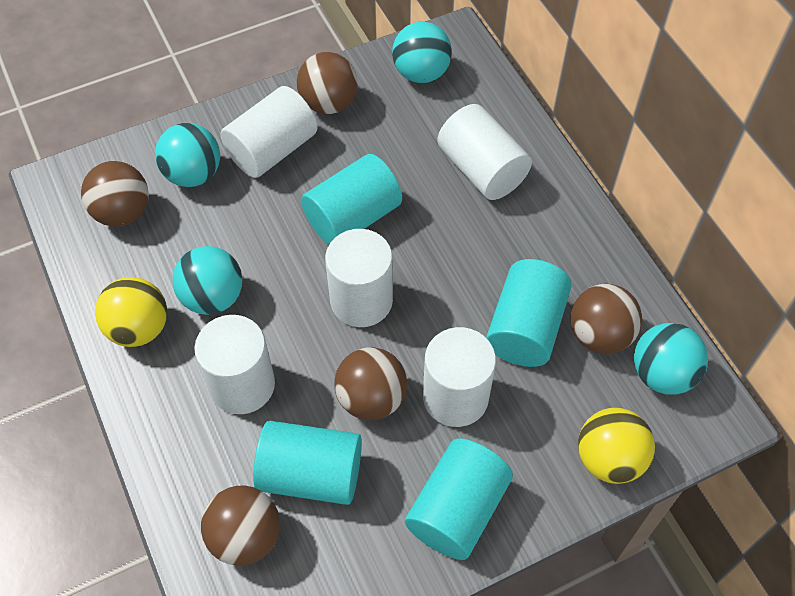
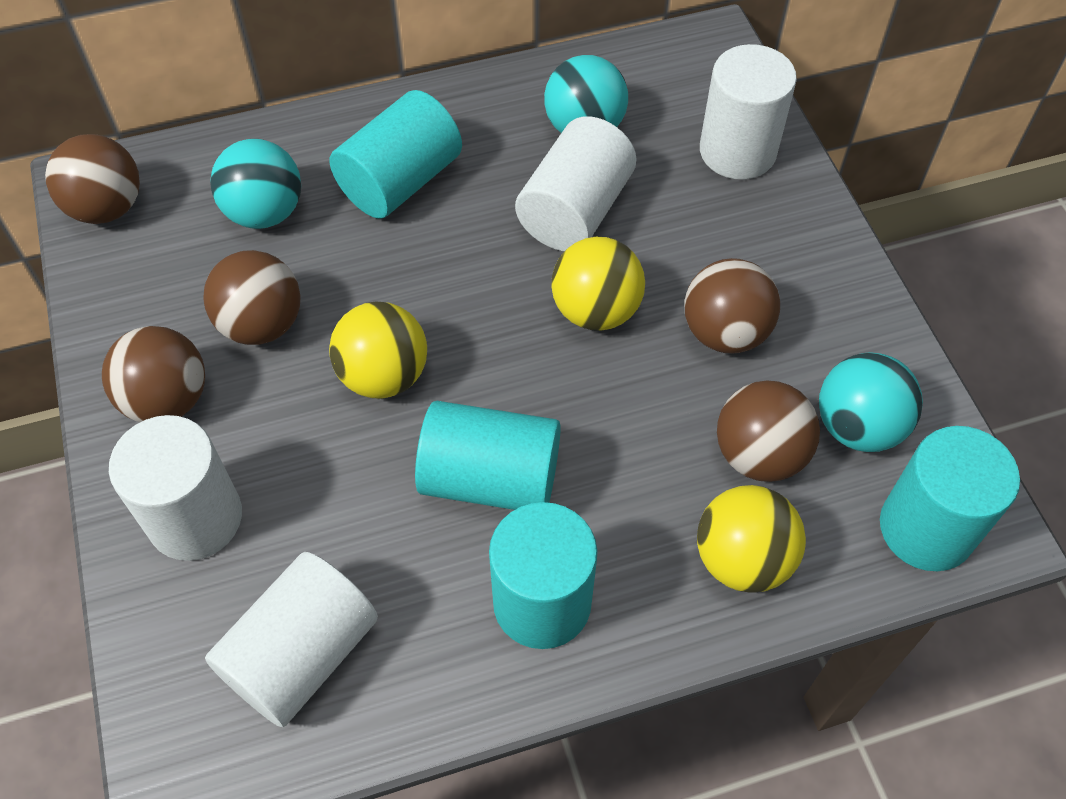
turquoise ball: [155,123,220,187] [172,246,242,315] [392,22,452,83] [634,323,708,395] = 4 -> [210,139,301,229] [544,55,628,133] [819,352,923,452] = 3
white cylinder: [194,315,275,414] [220,86,317,178] [325,229,393,327] [423,327,496,427] [437,104,532,200] = 5 -> [109,415,242,561] [205,552,378,727] [515,116,636,251] [700,44,797,180] = 4
yellow ball: [95,277,167,347] [578,408,655,484] = 2 -> [329,302,427,399] [551,237,645,330] [697,485,806,593] = 3

